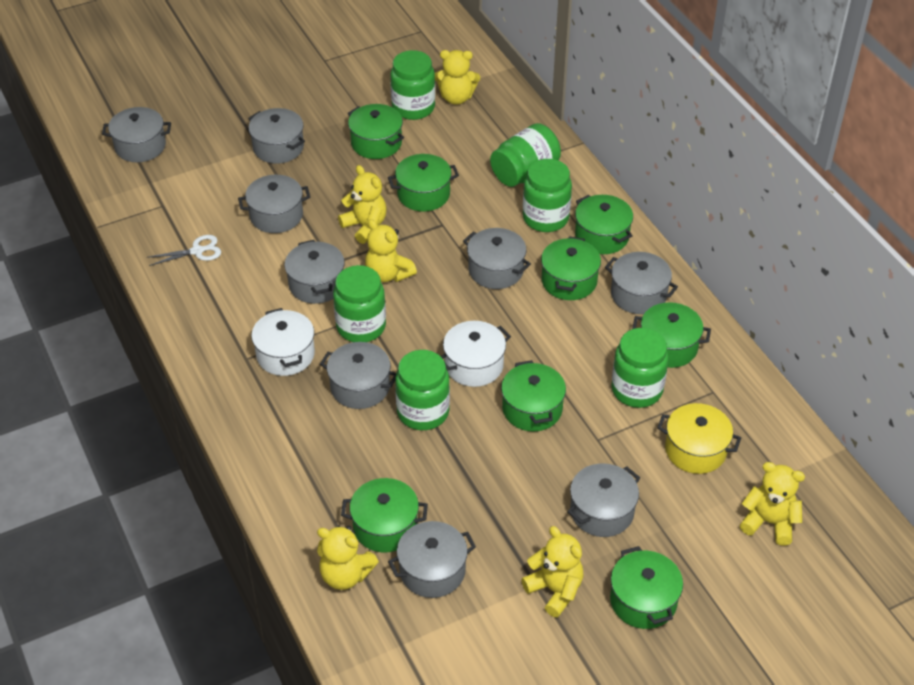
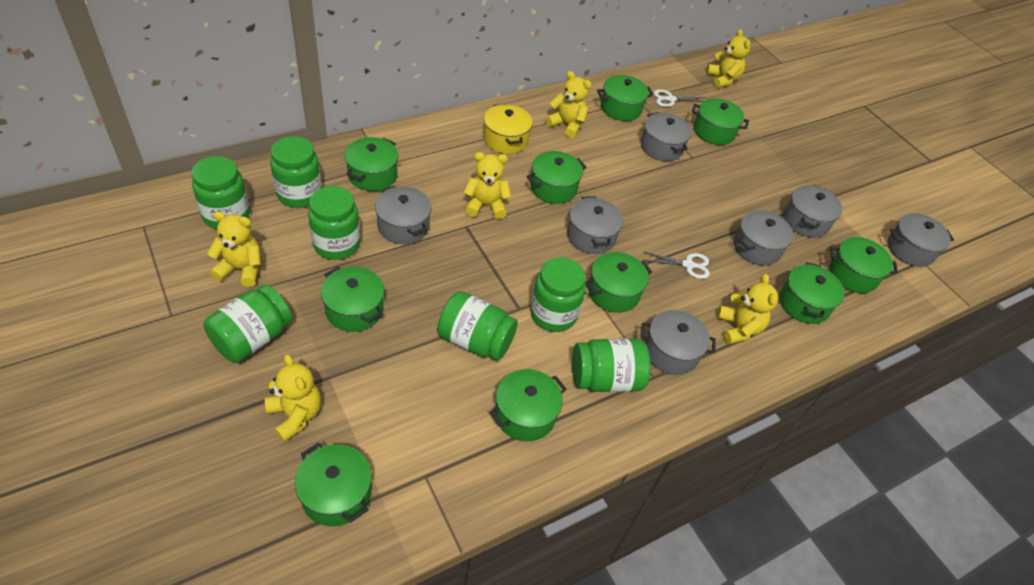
green jar: [333,265,386,342] [390,50,435,120] [395,350,450,430] [490,123,561,187] [523,159,572,232] [611,328,669,408] = 6 -> [192,156,250,229] [203,285,292,363] [270,136,322,208] [308,186,360,260] [437,291,518,361] [530,257,586,332] [572,338,651,392] = 7
green pot: [341,478,428,553] [348,104,404,159] [388,154,459,212] [501,360,566,431] [541,237,601,300] [575,195,633,254] [610,546,683,629] [632,302,711,368] = 8 -> [295,443,372,526] [321,266,384,332] [344,137,399,191] [489,369,566,441] [527,151,586,204] [585,252,652,313] [597,75,653,121] [692,98,749,145] [780,262,844,324] [830,237,898,293] = 10
grey pot: [102,107,171,162] [238,175,310,233] [248,108,305,164] [284,240,345,304] [320,342,396,409] [388,521,476,598] [463,228,531,289] [567,463,640,537] [605,252,678,314] = 9 -> [375,186,432,244] [567,196,623,254] [641,112,692,161] [641,310,716,375] [734,210,793,266] [784,185,842,238] [888,213,954,267] = 7
white pot: [251,308,315,376] [441,321,511,387] = 2 -> none = 0
white scissors: [147,235,221,266] = 1 -> [643,252,710,279] [653,89,705,107] = 2

